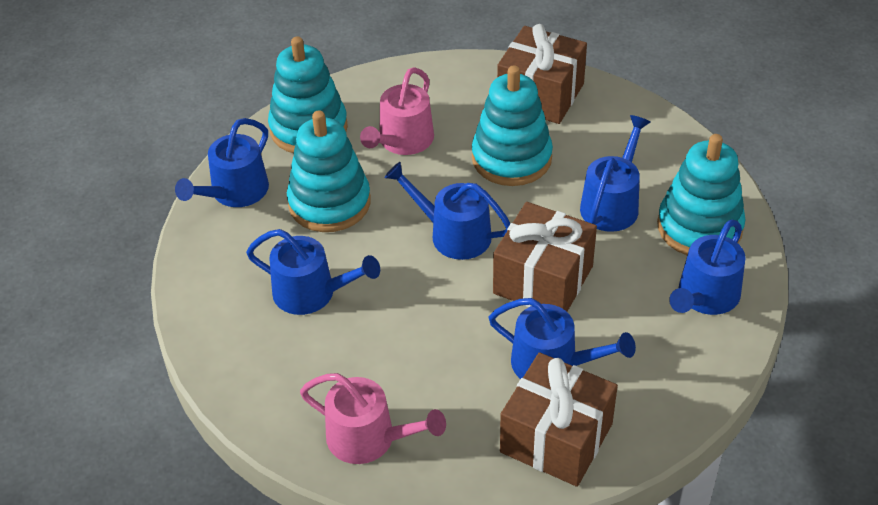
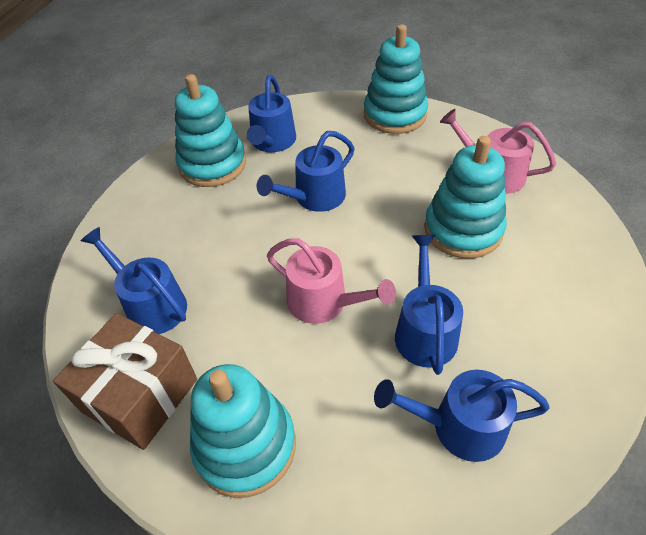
blue watering can: [175,118,269,207] [246,229,380,315] [385,162,511,260] [488,298,636,379] [580,115,651,232] [669,220,746,315] = 6 -> [81,227,187,334] [247,75,296,152] [257,131,355,212] [374,370,550,462] [395,235,463,375] = 5
brown gift: [493,202,597,312] [497,24,587,124] [500,352,618,487] = 3 -> [53,313,197,450] = 1

